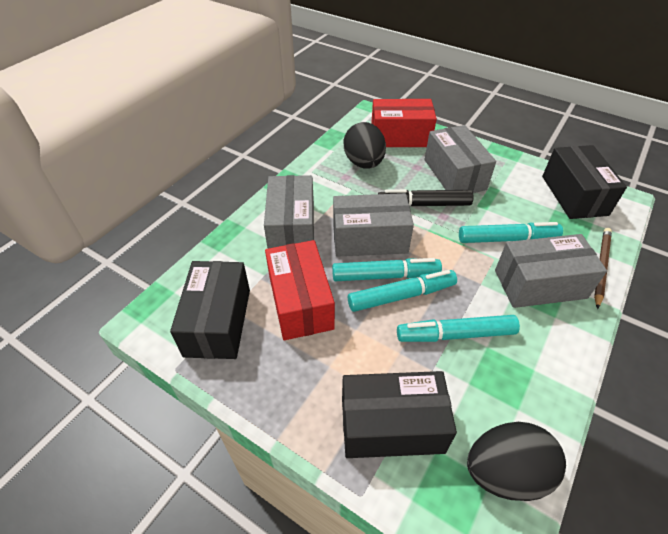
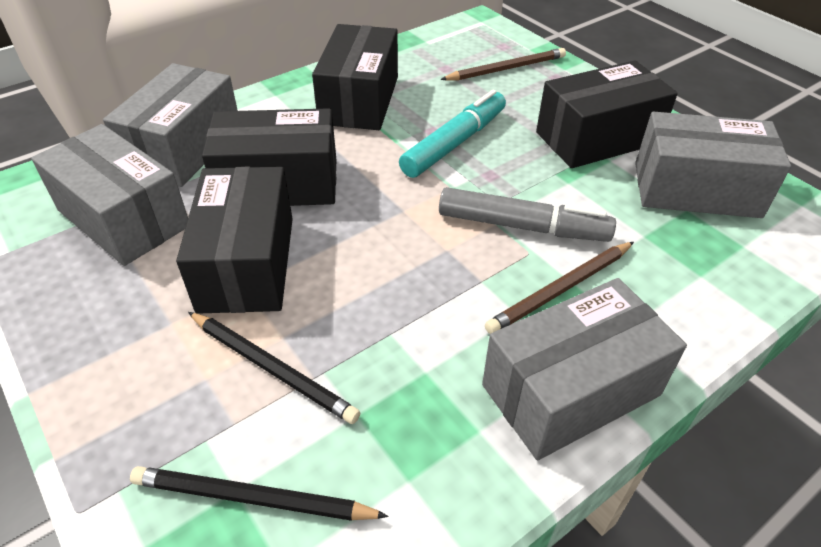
black box: [170,261,250,359] [342,371,457,458] [542,145,627,219] = 3 -> [176,167,293,314] [202,108,336,206] [312,24,398,130] [536,60,678,168] = 4
black egg: [344,122,386,168] [467,422,566,501] = 2 -> none = 0
black marker: [378,189,474,206] = 1 -> none = 0
black pencil: none = 0 -> [130,466,389,521] [188,312,360,424] = 2
brown pencil: [594,228,612,309] = 1 -> [440,48,566,81] [485,242,634,334] = 2
grey marker: none = 0 -> [439,187,616,242] = 1
red box: [265,240,335,340] [371,99,437,147] = 2 -> none = 0
turquoise marker: [332,258,442,281] [348,270,457,312] [397,315,520,342] [459,222,563,243] = 4 -> [399,90,506,178] = 1

